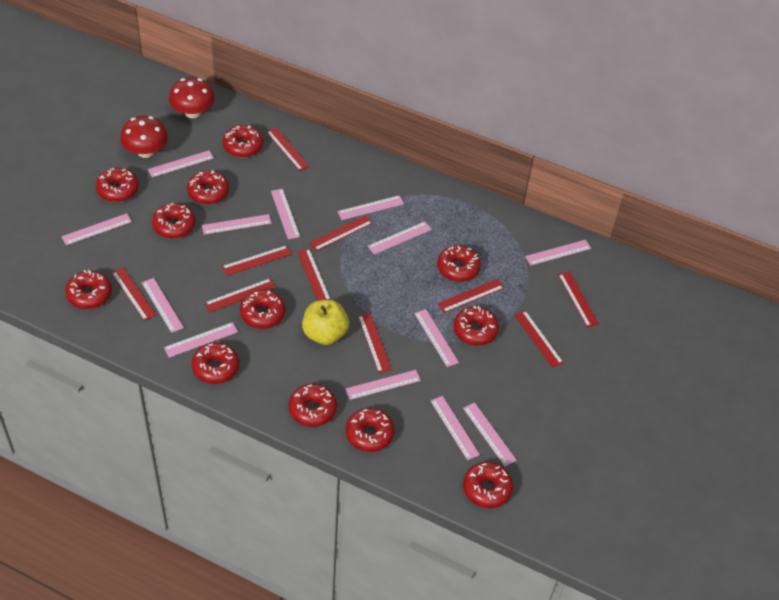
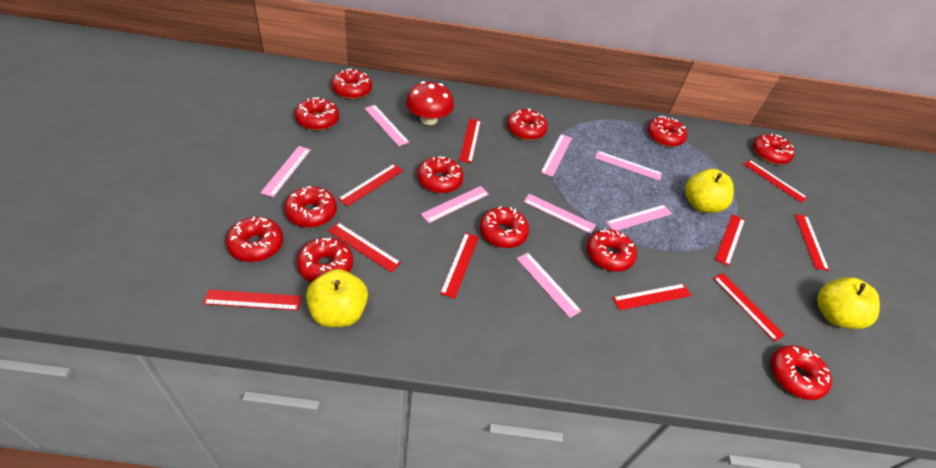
pink ruler: [62,213,132,245] [142,278,184,333] [148,150,214,178] [164,322,238,358] [202,214,272,235] [271,189,300,239] [337,195,404,220] [346,370,421,400] [368,222,432,255] [414,309,459,367] [431,396,480,460] [463,402,517,466] [525,240,591,266] = 13 -> [260,146,311,197] [364,105,409,146] [421,186,489,223] [517,253,581,318] [523,194,596,234] [541,134,572,177] [595,151,662,181] [606,205,672,231] = 8
red mushroom: [120,116,168,158] [169,77,215,118] = 2 -> [406,81,454,125] = 1
yellow apple: [302,300,349,345] = 1 -> [306,269,368,327] [685,169,734,213] [817,277,880,329] = 3

